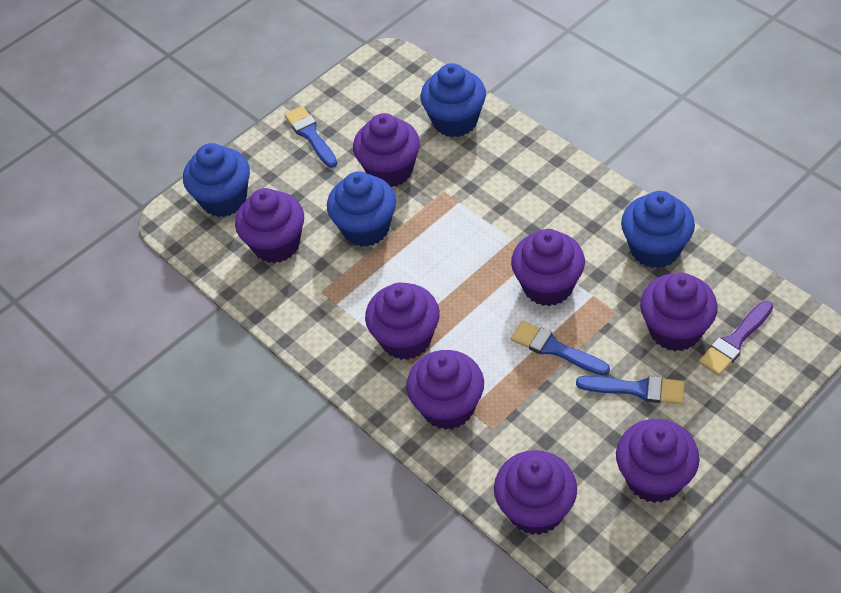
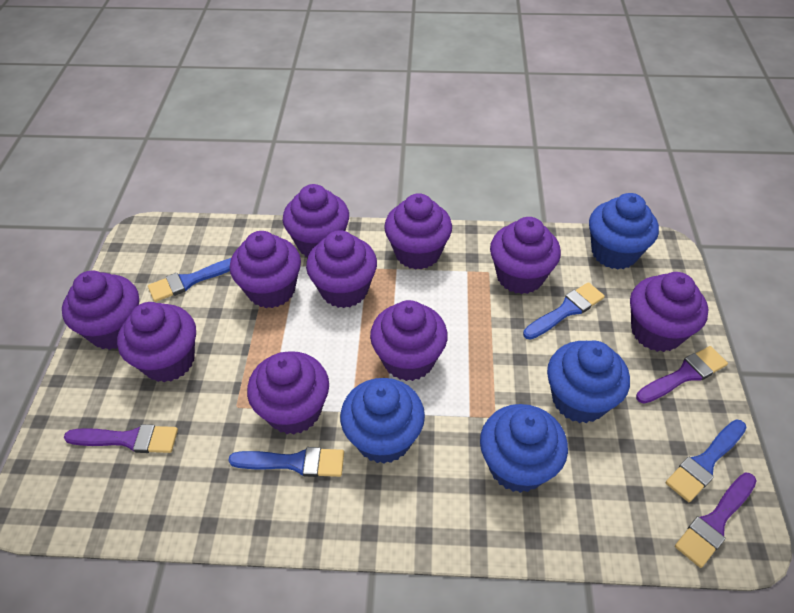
blue brush: [284,106,337,168] [511,321,610,376] [576,376,684,404] = 3 -> [148,258,231,302] [228,447,344,477] [523,282,605,340] [666,420,747,502] = 4
purple brush: [699,301,773,376] = 1 -> [64,424,178,453] [636,346,728,404] [675,473,756,568] = 3
purple cupcake: [235,188,304,263] [353,113,420,187] [365,283,440,360] [406,350,484,430] [494,450,577,535] [511,229,585,306] [616,419,700,503] [640,272,718,351] = 8 -> [62,271,139,350] [117,302,196,382] [230,231,301,308] [247,351,329,434] [283,184,349,257] [306,230,377,308] [370,300,448,381] [384,193,452,270] [490,217,561,294] [630,272,708,352] = 10

